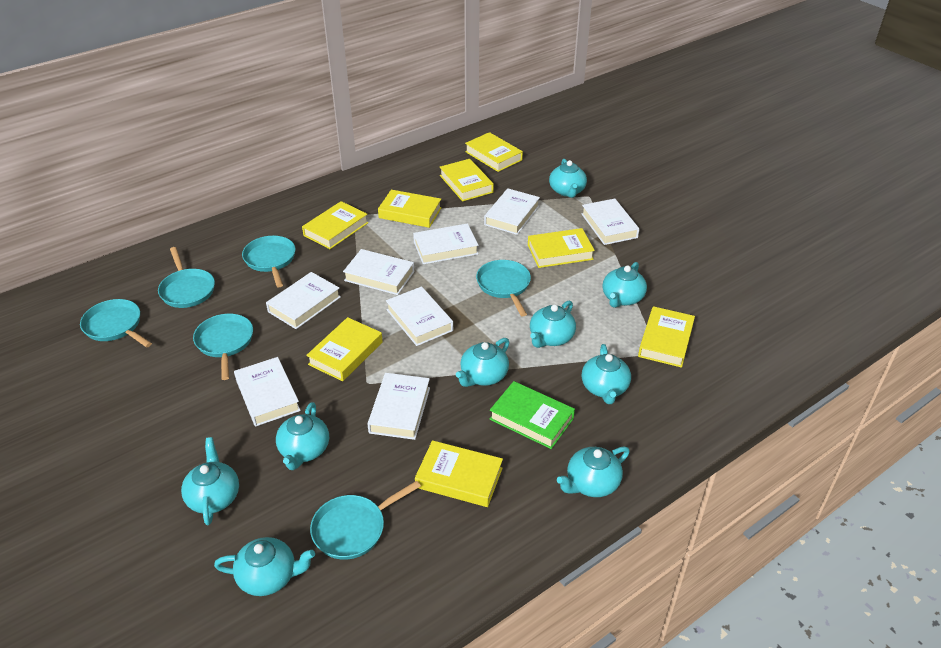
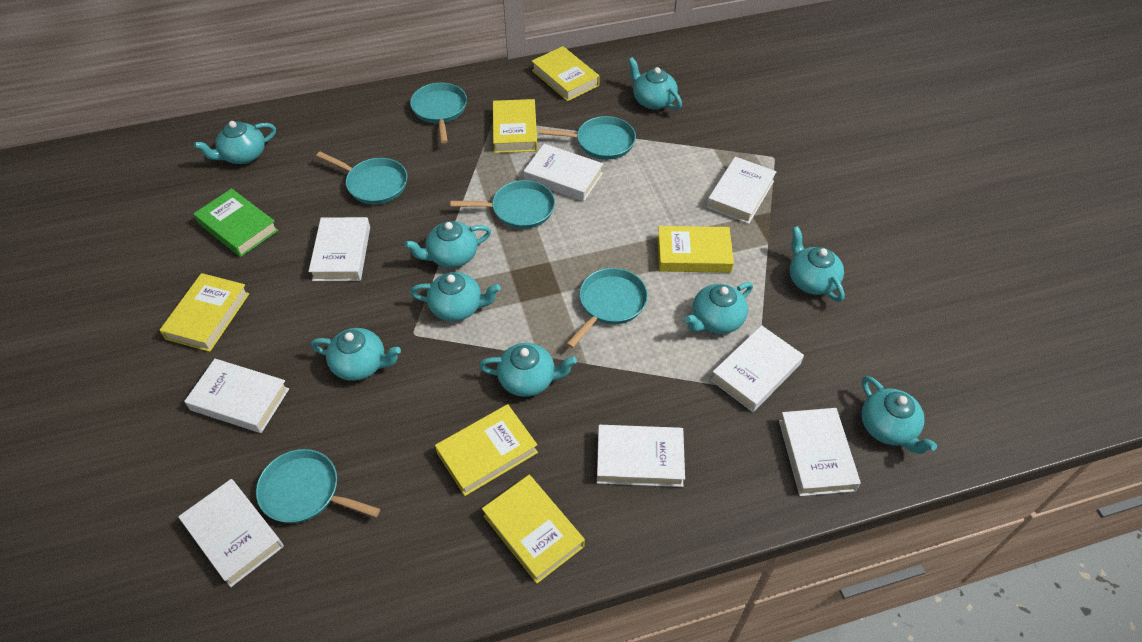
yellow book: [302,201,368,249] [306,317,383,381] [378,190,442,228] [415,440,503,507] [440,159,494,201] [465,132,523,172] [528,228,595,268] [638,306,695,368] = 8 -> [159,273,249,352] [435,404,538,496] [482,475,585,583] [493,99,538,153] [532,46,600,101] [657,226,734,273] = 6

